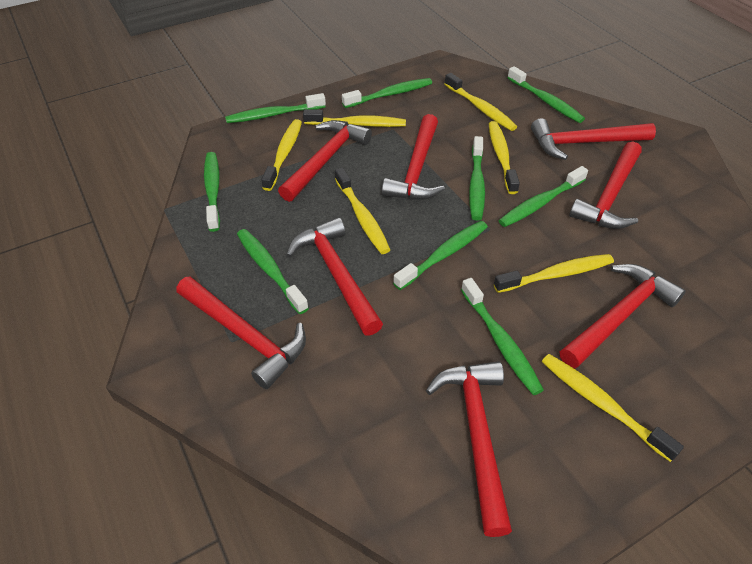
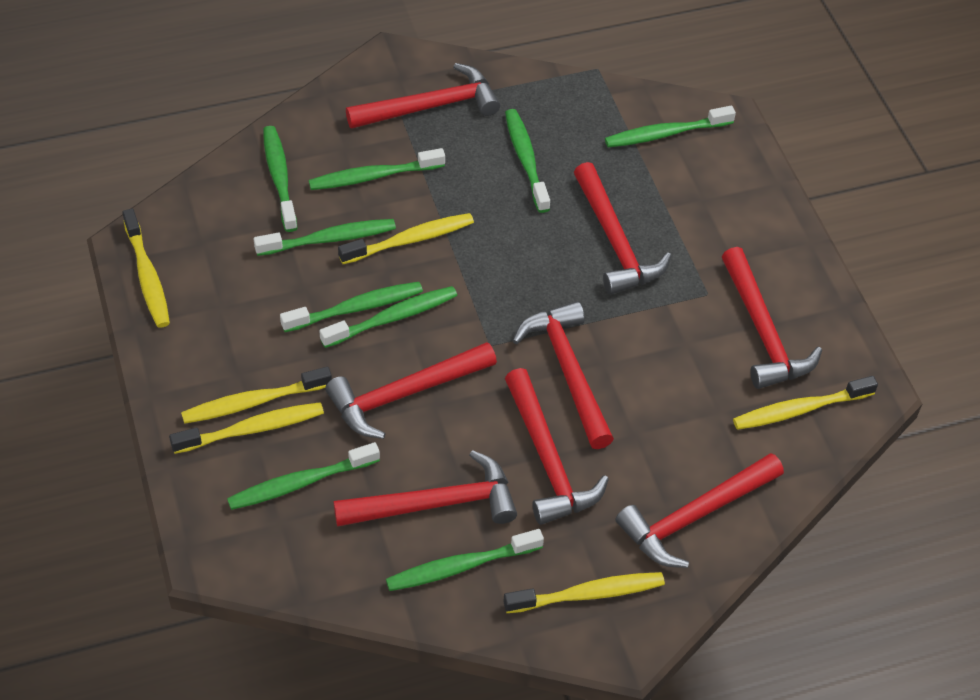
yellow toothbrush: [261,119,302,191] [303,109,406,127] [335,168,390,254] [445,73,517,131] [489,121,520,194] [494,254,614,293] [542,354,684,462] = 7 -> [122,208,170,328] [169,402,324,454] [181,367,332,424] [338,213,474,264] [503,572,665,613] [733,376,878,430] = 6

